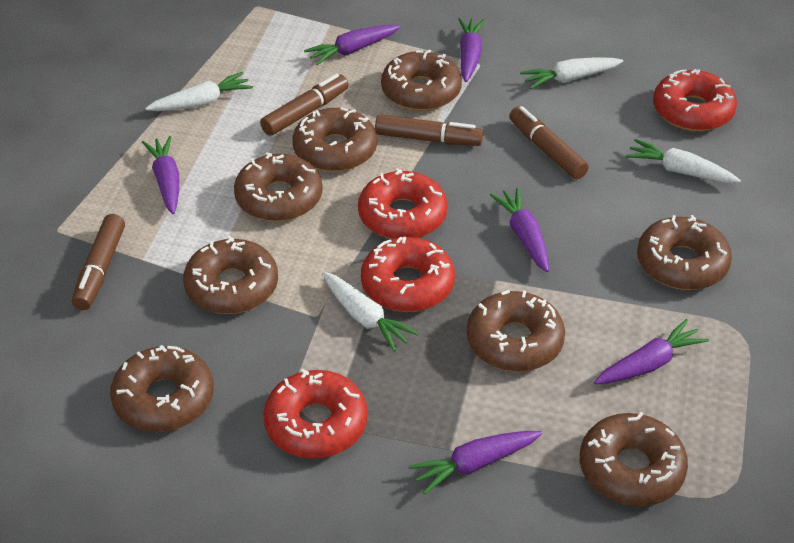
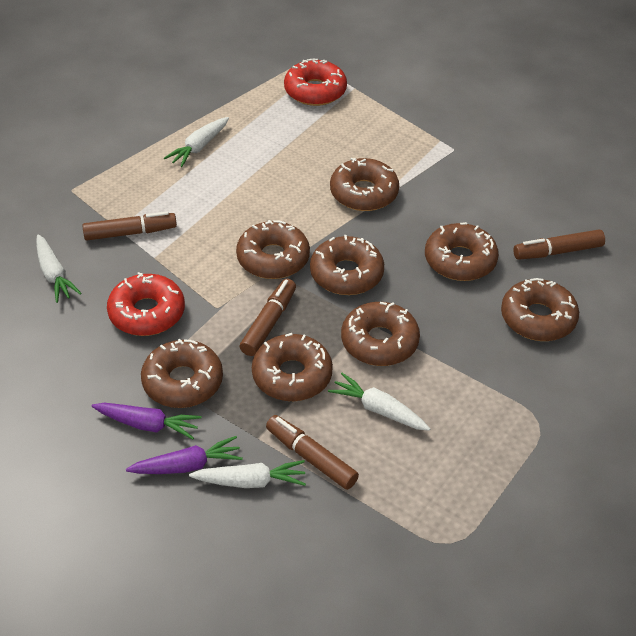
purple carrot: [142,136,179,214] [304,25,400,65] [408,431,542,495] [459,18,485,82] [490,188,549,272] [594,319,709,384] = 6 -> [92,403,202,439] [126,436,243,474] = 2
red donut: [263,369,368,458] [358,168,447,239] [361,237,455,312] [653,69,737,131] = 4 -> [107,272,185,336] [284,58,347,106] = 2

